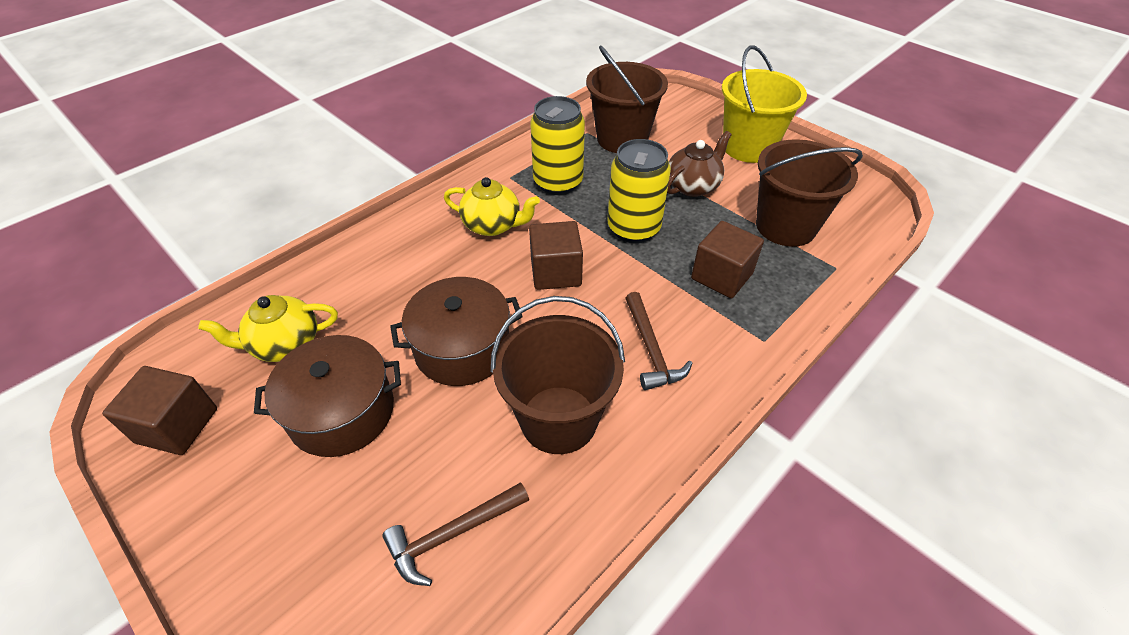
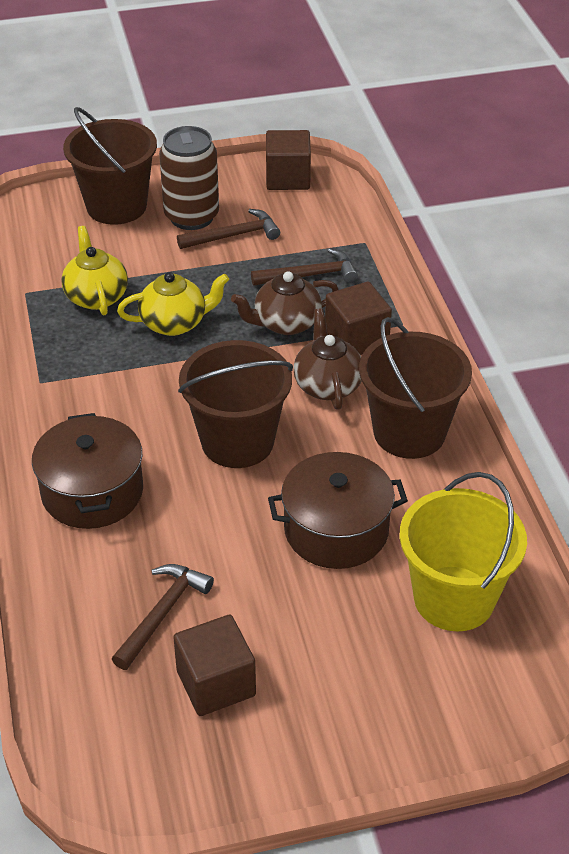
brown can: none = 0 -> [159,126,219,230] = 1
brown hammer: [382,482,529,586] [625,292,693,390] = 2 -> [112,564,214,670] [177,209,280,249] [251,249,358,286] = 3
brown teapot: [667,131,732,197] = 1 -> [231,271,339,335] [293,308,361,410] = 2
yellow can: [530,96,585,195] [607,139,671,243] = 2 -> none = 0

